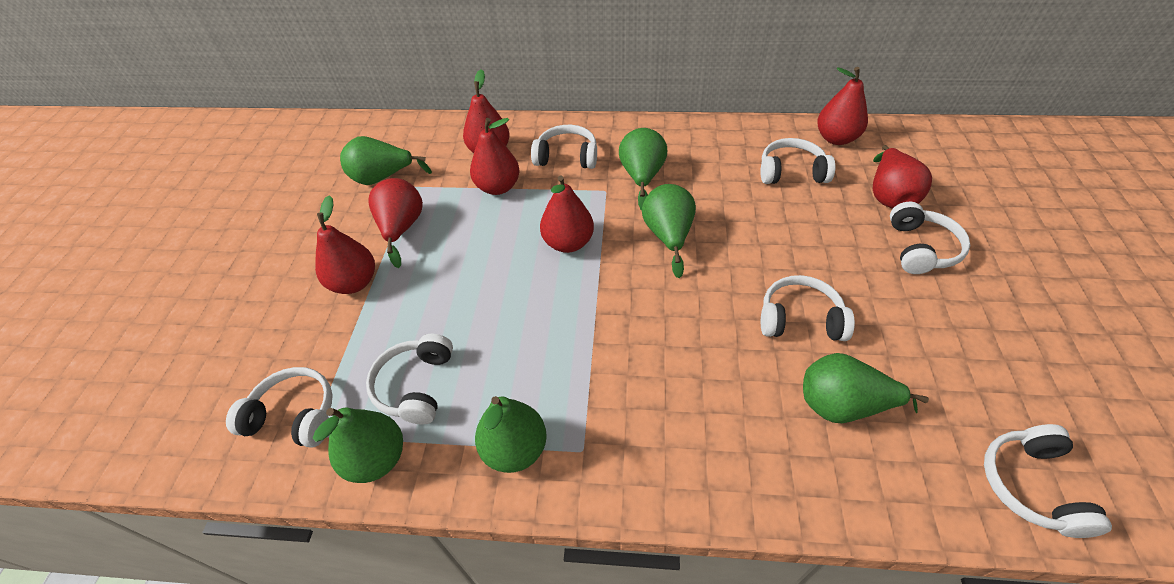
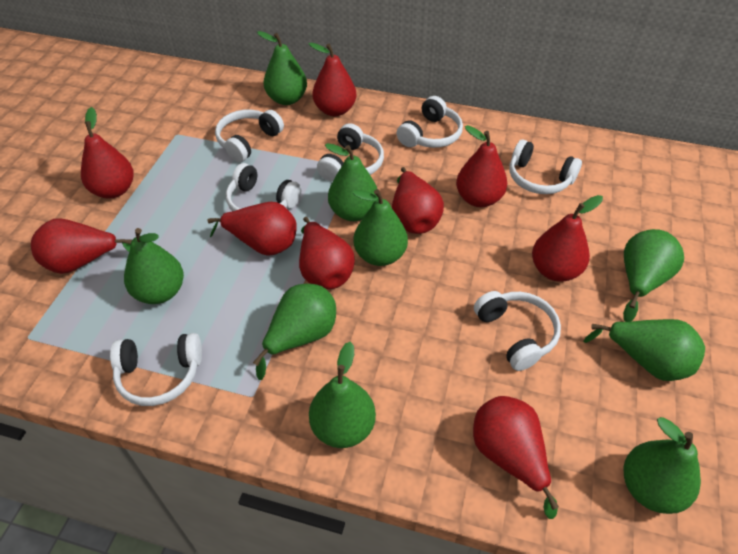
green pear: [313,407,403,483] [340,136,432,185] [475,396,547,473] [619,128,667,211] [642,184,696,278] [803,353,929,423] = 6 -> [124,228,184,304] [253,284,336,380] [257,31,307,105] [309,342,376,448] [325,143,378,221] [353,189,408,266] [584,319,705,381] [623,229,684,322] [624,417,701,514] = 9
red pear: [315,195,375,294] [368,178,423,268] [463,69,510,153] [470,118,520,195] [540,176,594,253] [817,67,868,145] [873,145,932,208] = 7 -> [31,218,132,274] [81,107,134,199] [207,202,297,256] [299,217,355,289] [309,43,356,116] [392,167,444,234] [456,125,507,207] [473,396,559,519] [532,195,603,281] = 9

